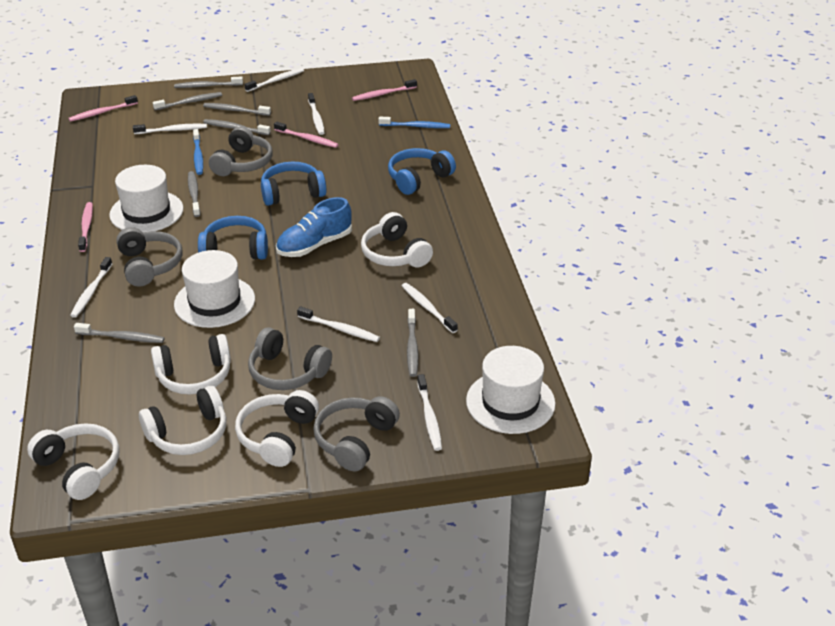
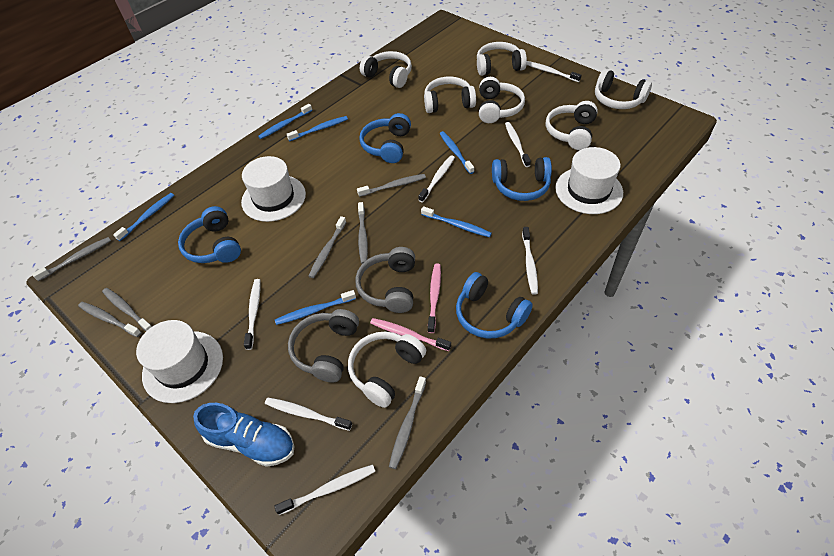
blue headphones: [198,216,268,259] [261,162,327,206] [388,148,456,195] = 3 -> [178,206,241,263] [359,113,411,163] [456,272,533,338] [492,157,552,201] = 4
blue toothbrush: [193,129,203,175] [378,117,450,128] = 2 -> [113,193,174,241] [258,104,312,139] [275,290,356,325] [287,116,348,141] [421,206,492,237] [439,131,474,174] = 6
grey headphones: [116,227,183,287] [209,126,273,176] [248,327,332,390] [313,396,400,472] = 4 -> [288,309,359,382] [355,247,415,313] = 2
pink toothbrush: [68,95,138,122] [78,202,93,252] [274,122,339,148] [352,79,417,101] = 4 -> [370,318,451,351] [428,263,441,333] = 2
white headphones: [27,423,120,500] [139,385,226,455] [151,334,231,395] [235,390,319,467] [361,212,433,268] = 5 -> [348,332,426,408] [360,51,412,88] [424,76,476,113] [477,42,527,76] [479,77,525,123] [546,101,598,150] [595,69,652,109] = 7

